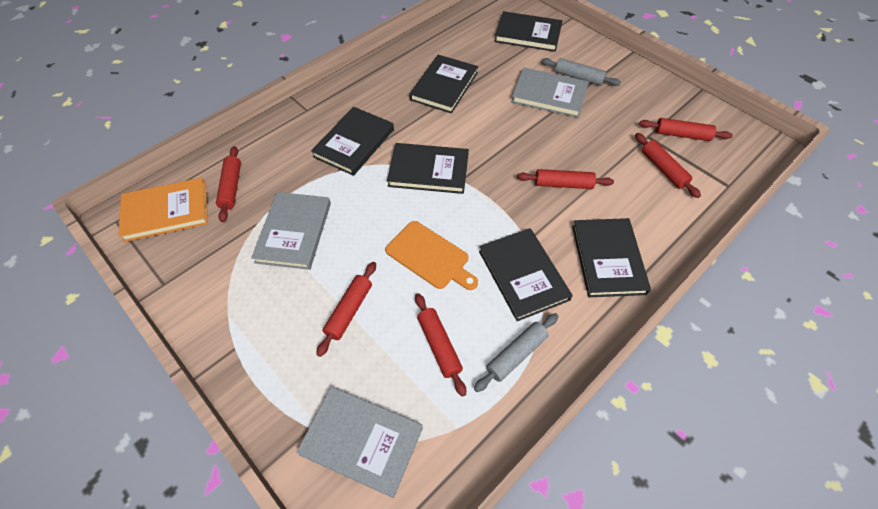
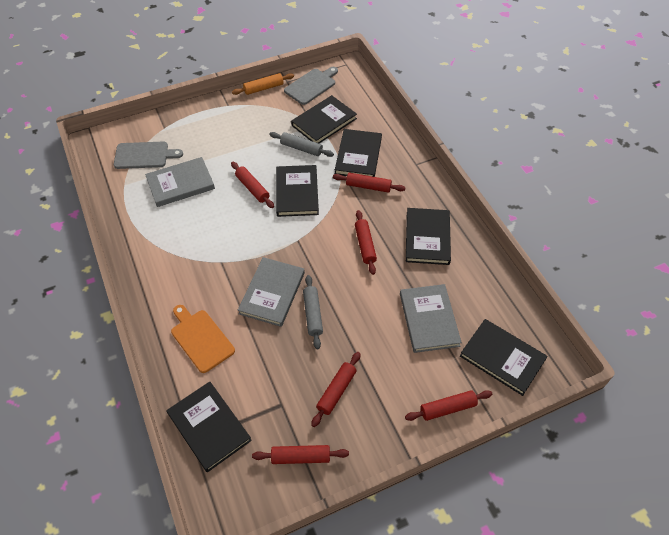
grey cutting board: none = 0 -> [114,141,183,169] [284,67,338,105] = 2
orange book: [118,178,208,242] = 1 -> none = 0
orange rolling pin: none = 0 -> [232,73,294,95] = 1

